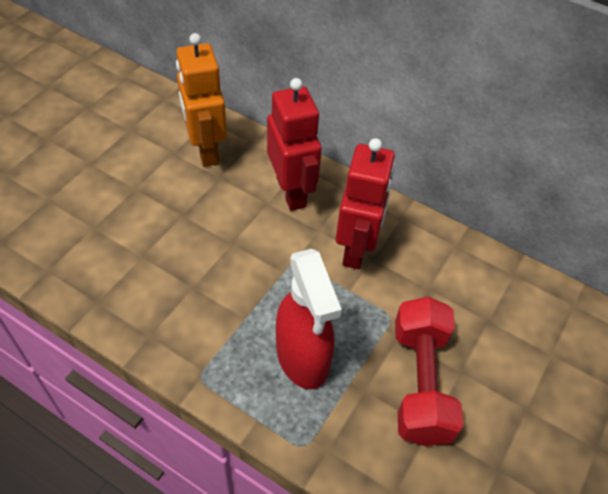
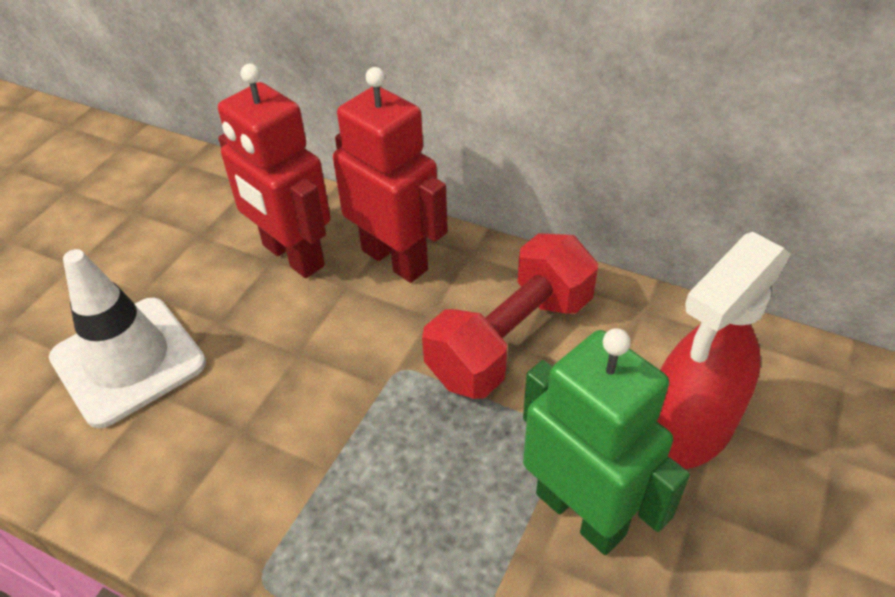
green robot: none = 0 -> [523,328,690,555] = 1
orange robot: [176,33,227,167] = 1 -> none = 0
white traffic cone: none = 0 -> [49,249,206,428] = 1

